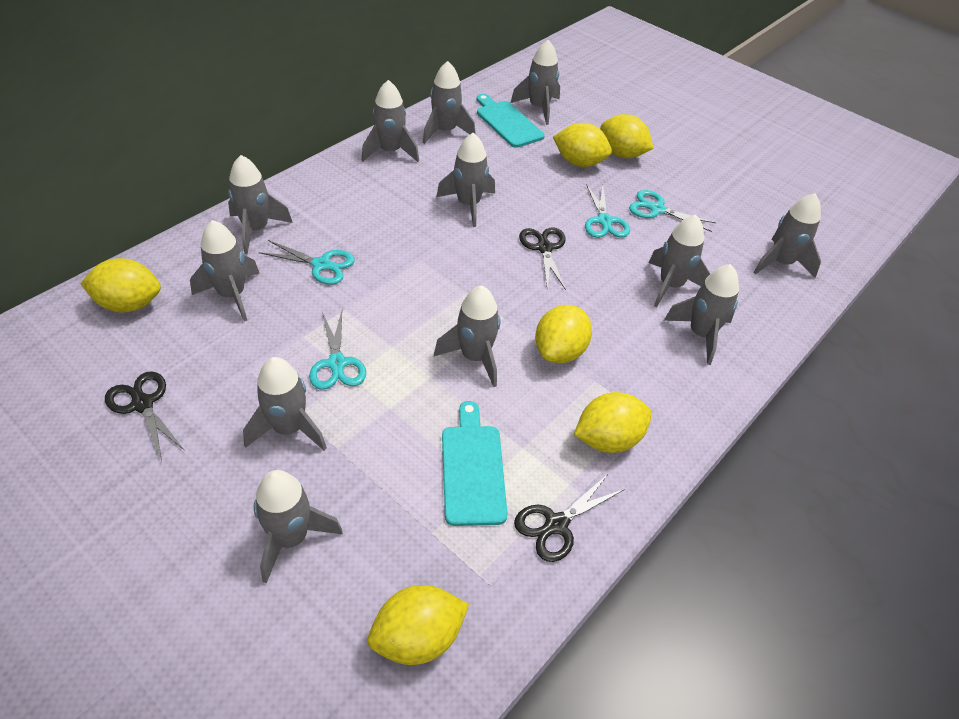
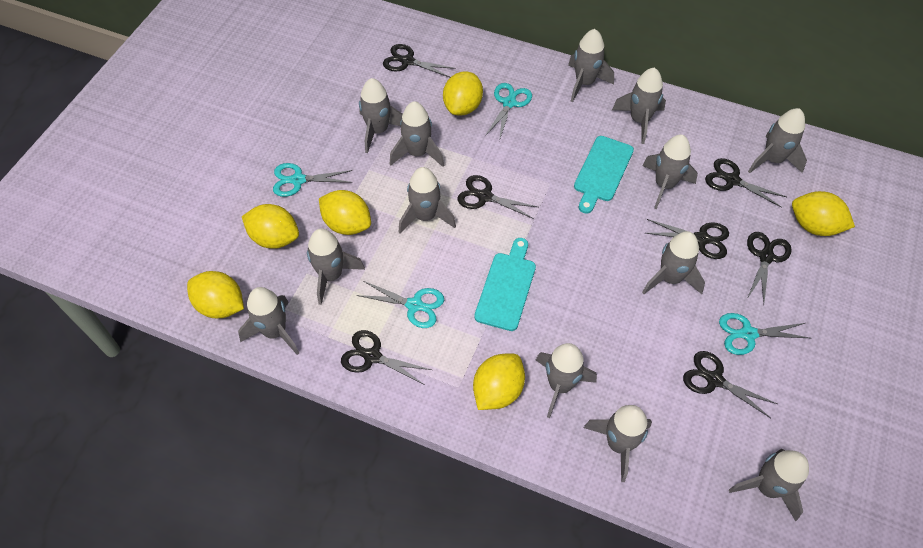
black scissors: [105,371,185,461] [514,473,625,562] [519,228,566,290] = 3 -> [341,330,432,385] [383,44,456,78] [457,175,538,219] [646,219,729,259] [683,351,777,418] [705,158,787,208] [747,232,792,303] = 7
grey rocket: [190,220,259,321] [228,155,293,254] [243,357,327,451] [254,470,343,583] [362,80,419,162] [423,61,476,144] [434,285,501,387] [436,133,495,227] [511,40,560,125] [648,215,710,308] [664,264,739,365] [753,193,821,278] = 12 -> [238,287,299,355] [307,228,365,305] [359,78,403,153] [390,101,444,167] [399,167,456,234] [536,343,597,418] [568,29,614,102] [584,405,652,482] [612,68,666,144] [642,134,698,209] [642,231,705,294] [729,449,809,521] [748,108,807,173] = 13

